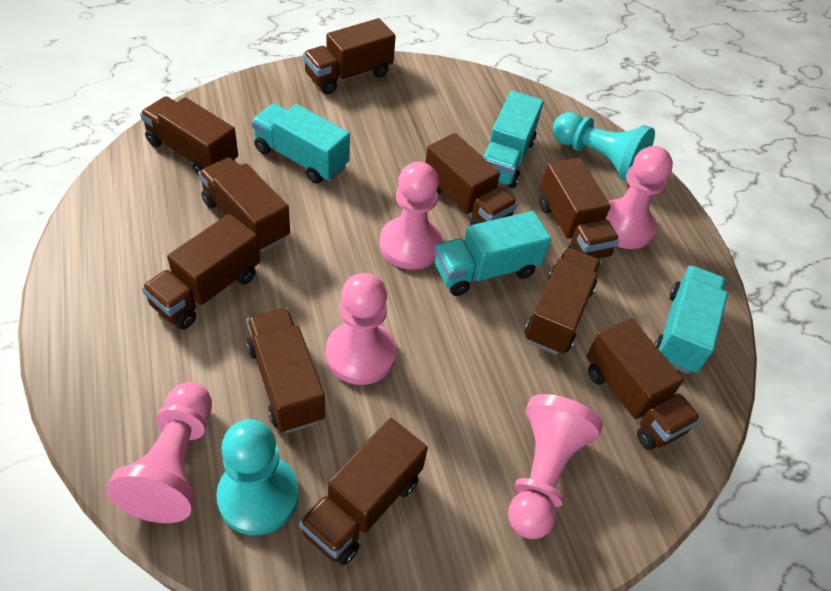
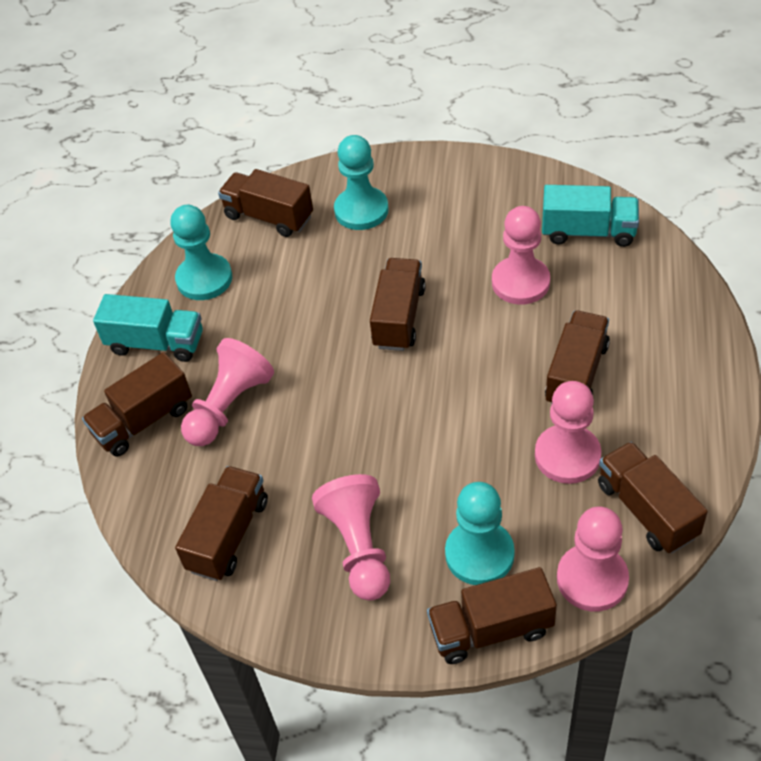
brown truck: [140,96,238,176] [142,214,260,329] [198,157,290,252] [246,308,325,433] [299,418,428,566] [303,18,396,94] [425,133,518,225] [525,247,601,355] [540,158,619,259] [587,318,701,450] = 10 -> [82,352,192,457] [175,466,268,581] [218,169,313,237] [370,258,426,351] [427,567,557,664] [545,311,610,405] [598,442,708,553] = 7
turquoise pawn: [216,419,299,535] [553,112,655,181] = 2 -> [170,205,232,300] [334,135,389,230] [445,482,515,585] = 3
turquoise truck: [251,104,350,184] [435,211,551,296] [483,91,544,188] [654,265,728,374] = 4 -> [93,294,203,362] [542,185,639,247] = 2

